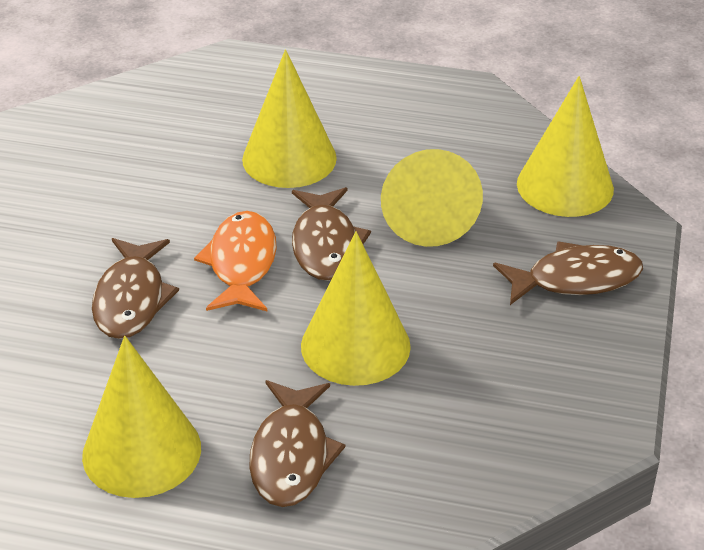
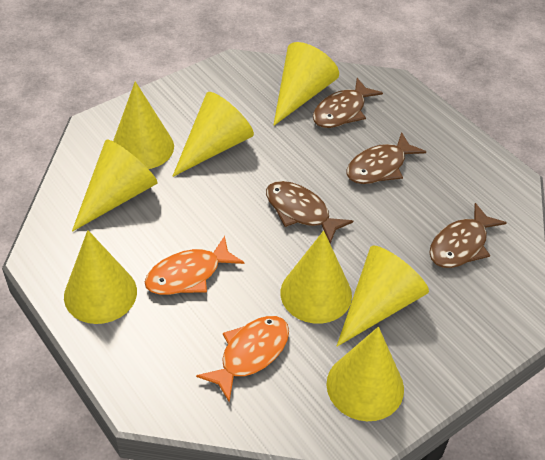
orange fish: [194,211,277,311] = 1 -> [145,236,244,295] [196,316,289,403] = 2
yellow cone: [82,336,201,498] [242,49,337,188] [301,232,411,386] [381,149,483,247] [517,76,614,217] = 5 -> [64,230,137,324] [72,139,158,232] [113,81,174,169] [172,92,254,177] [273,42,339,126] [280,231,352,324] [326,327,404,421] [337,246,429,347] = 8

